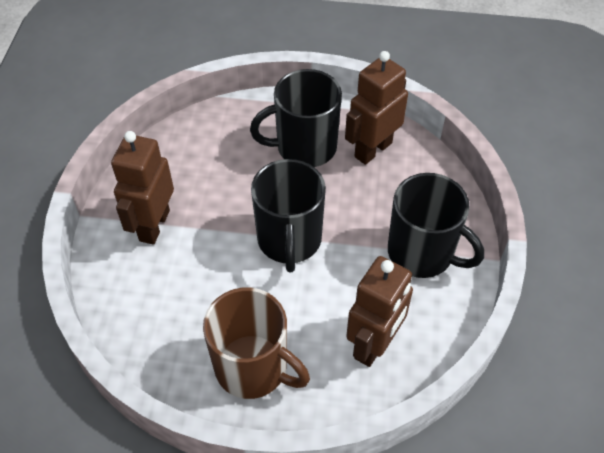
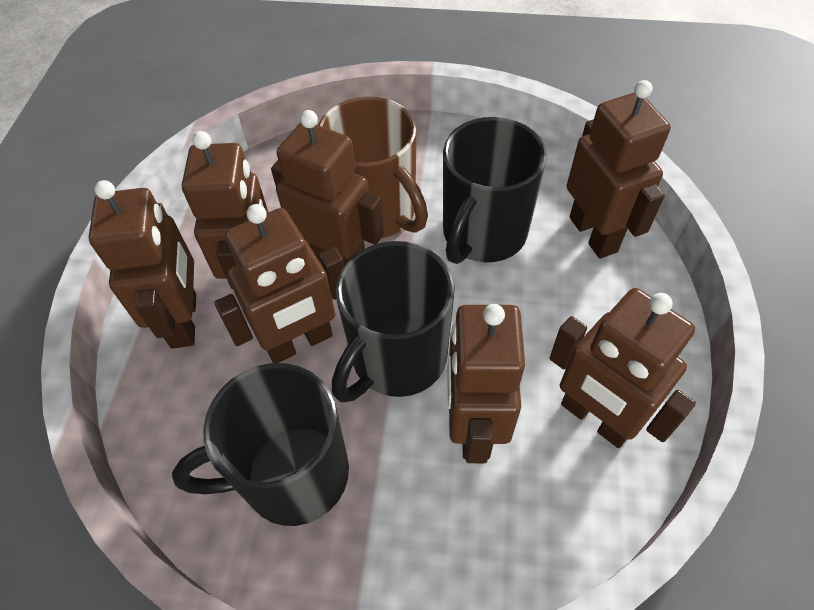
brown robot: [111,131,174,245] [345,51,408,165] [346,256,413,367] = 3 -> [88,180,196,349] [182,131,268,289] [214,204,344,363] [271,110,384,266] [447,304,525,463] [550,288,696,448] [567,80,671,259] = 7

